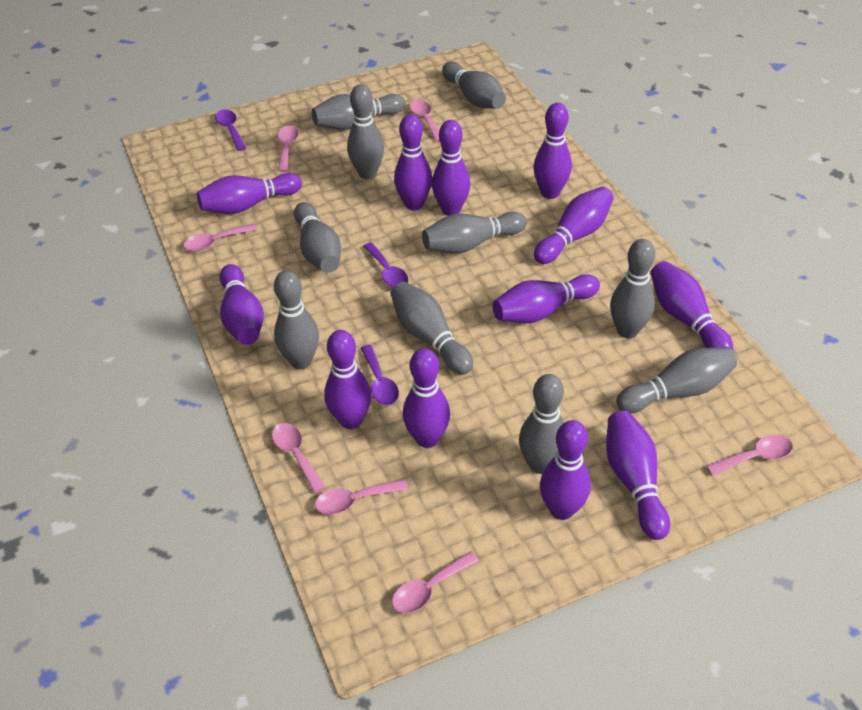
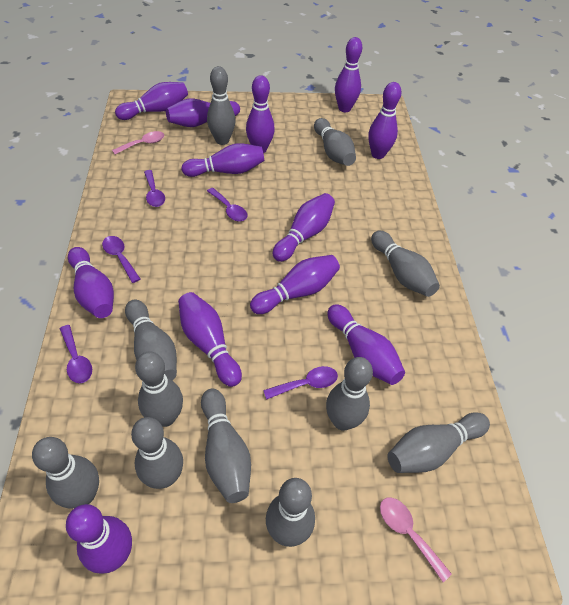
grey bowling pin: [274,270,319,369] [294,202,341,273] [312,94,405,130] [347,84,384,179] [391,282,473,375] [422,212,527,254] [442,61,506,109] [519,374,564,474] [610,239,655,338] [616,347,737,413] = 10 -> [32,437,99,509] [125,300,177,380] [131,417,183,489] [135,352,183,427] [201,389,251,503] [207,66,236,145] [266,478,315,547] [314,118,356,166] [326,357,373,431] [371,231,440,297] [388,412,490,473] = 11
pink spoon: [183,224,257,251] [272,423,326,493] [278,126,299,172] [315,479,408,514] [392,551,479,613] [410,100,440,141] [706,435,793,476] = 7 -> [112,131,164,155] [380,498,452,582] = 2
purple spoon: [215,110,246,151] [360,345,399,405] [363,242,408,288] = 3 -> [60,325,92,383] [102,236,140,283] [144,170,165,207] [207,188,247,221] [263,366,338,400] = 5

